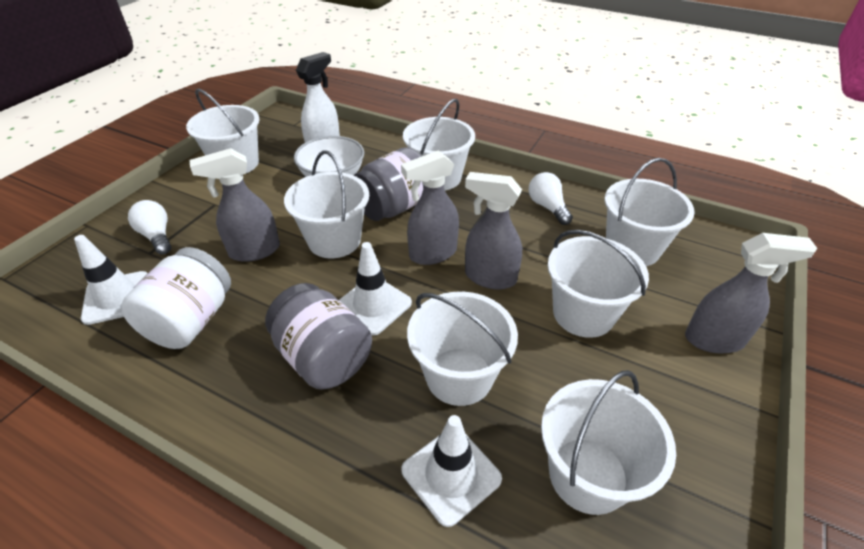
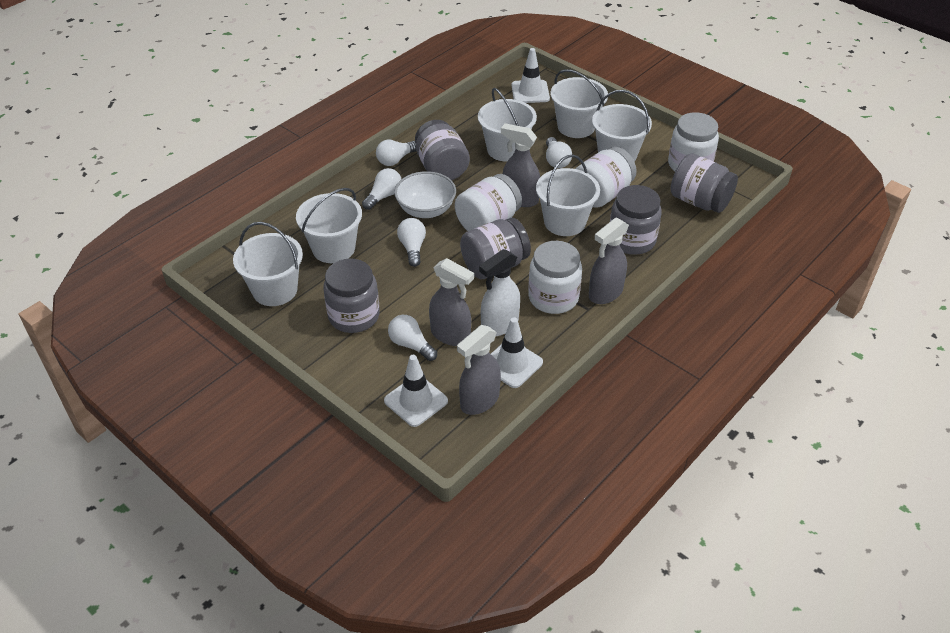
grey jar: [265,283,372,390] [354,147,424,221] = 2 -> [323,259,380,333] [415,120,470,180] [460,218,531,279] [610,185,662,255] [671,153,738,213] = 5
white bucket: [186,89,260,173] [284,150,369,258] [403,99,475,191] [407,291,518,406] [541,370,676,515] [548,230,649,338] [604,158,695,266] = 7 -> [233,222,303,306] [296,188,362,263] [478,88,537,162] [536,155,600,236] [550,69,608,138] [592,90,652,162] = 6
white jar: [121,247,231,349] = 1 -> [455,174,522,231] [528,241,582,314] [576,147,637,208] [668,112,719,171] = 4
white light bulb: [128,200,171,254] [528,172,573,225] = 2 -> [362,168,401,210] [376,139,416,166] [388,315,437,361] [397,218,426,267] [546,137,572,168] = 5

